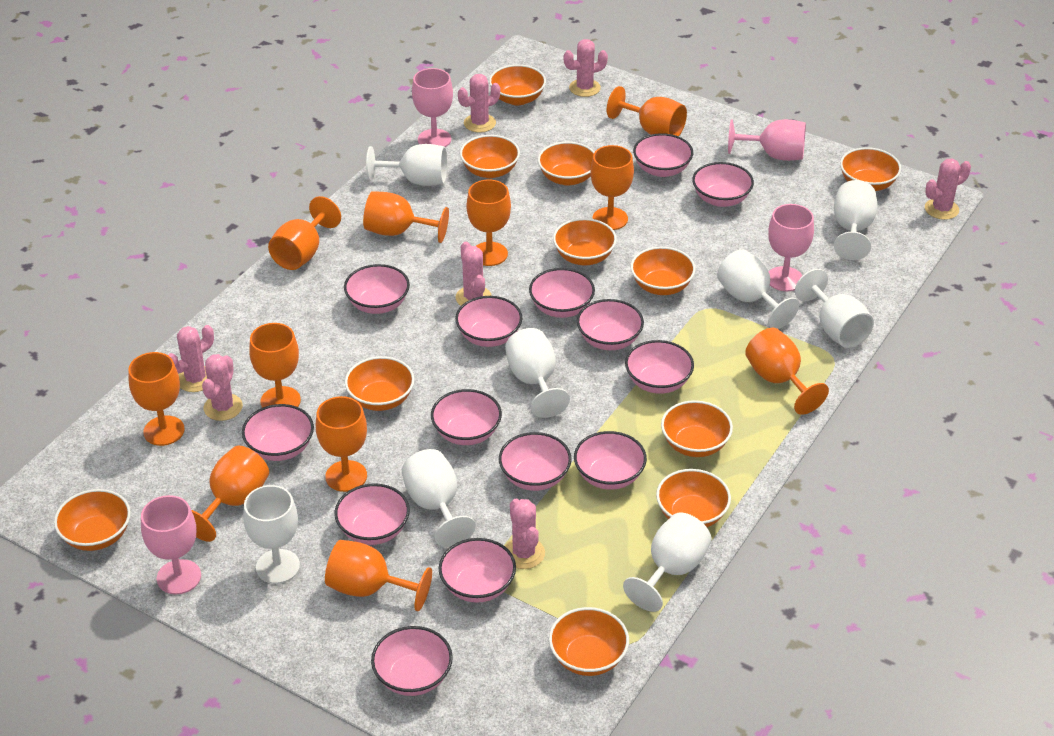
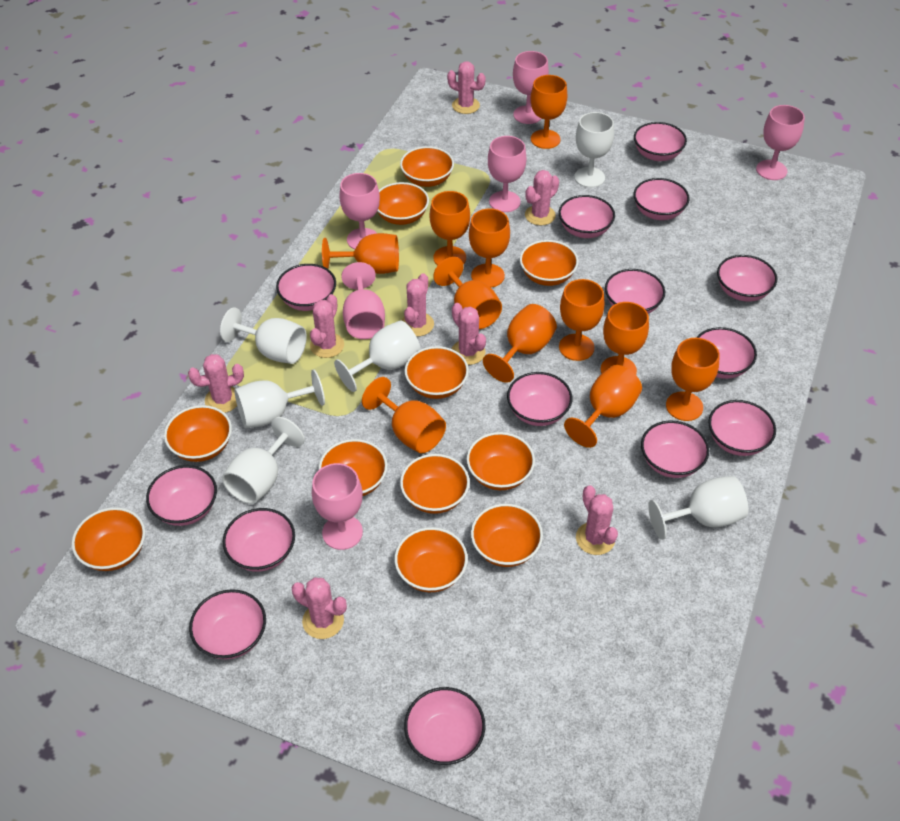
pink cactus: [168,325,214,392] [202,354,243,421] [456,242,492,306] [458,74,500,133] [505,499,545,569] [564,39,608,97] [925,158,971,220] = 7 -> [188,354,244,413] [292,577,347,639] [310,294,344,358] [401,273,434,337] [447,61,486,114] [452,303,486,365] [525,170,559,225] [576,485,618,555] = 8
pink goblet: [141,495,201,594] [412,68,453,147] [728,119,806,161] [768,204,814,291] = 4 -> [312,463,363,550] [339,173,380,249] [341,262,385,339] [488,136,526,212] [513,51,549,124] [756,105,805,180] = 6
white goblet: [243,485,300,584] [366,144,447,186] [402,449,476,547] [505,328,570,418] [623,512,712,612] [717,249,799,329] [795,269,874,348] [834,180,878,260] = 8 -> [220,307,307,364] [222,417,305,504] [235,370,325,428] [334,320,421,392] [574,112,614,188] [648,476,748,540] = 6

